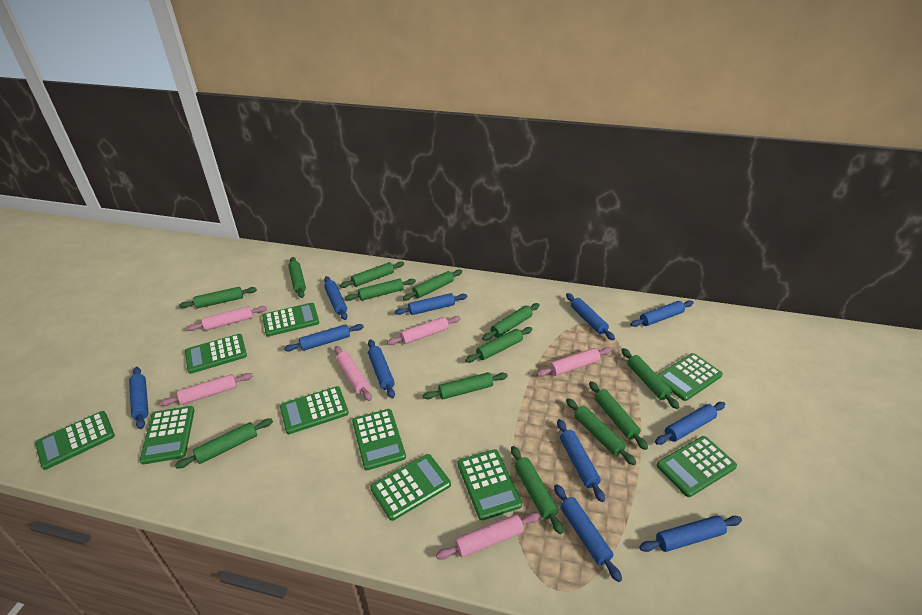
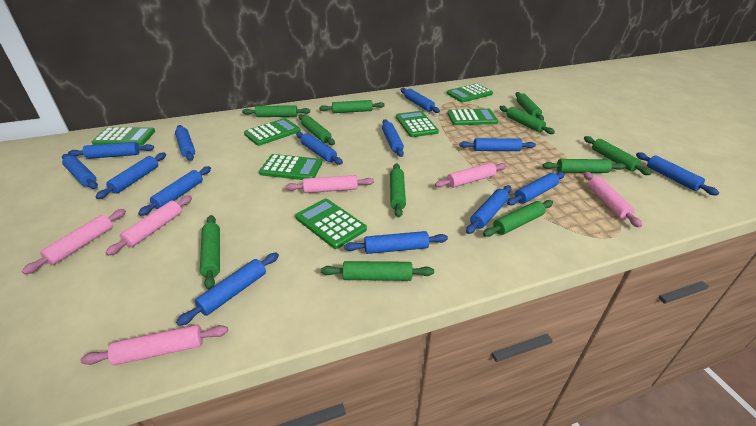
blue rolling pin: [129,367,149,429] [284,324,364,352] [324,276,347,320] [368,339,395,398] [395,293,467,315] [554,484,622,582] [557,419,605,502] [566,293,615,340] [630,300,694,327] [639,515,742,552] [655,402,725,445] = 11 -> [62,154,98,189] [68,142,154,159] [95,153,166,199] [138,166,211,216] [175,125,195,161] [176,252,279,326] [296,132,343,165] [344,231,448,254] [382,119,404,157] [400,88,440,113] [459,138,536,151] [466,185,511,234] [507,172,565,205] [636,152,719,196] = 14
green calculator: [35,411,115,470] [140,406,195,464] [185,334,247,374] [262,303,319,337] [280,386,349,434] [352,409,406,470] [370,454,451,521] [458,449,522,520] [657,436,737,497] [658,353,723,401] = 10 -> [92,127,155,146] [244,118,301,146] [259,154,322,180] [295,199,367,249] [396,111,439,137] [446,84,493,102] [447,109,498,125] = 7
green rolling pin: [175,419,273,469] [179,287,257,308] [288,257,306,298] [340,261,404,288] [345,279,416,301] [403,269,462,300] [423,372,508,399] [465,327,532,363] [482,303,540,341] [511,446,563,534] [566,398,636,465] [589,381,648,450] [621,348,679,409] = 13 -> [200,215,220,290] [242,105,310,117] [299,114,335,145] [319,100,385,113] [321,261,434,281] [390,163,406,218] [483,200,553,237] [499,106,555,134] [515,92,544,121] [542,159,626,173] [584,136,651,175] = 11

